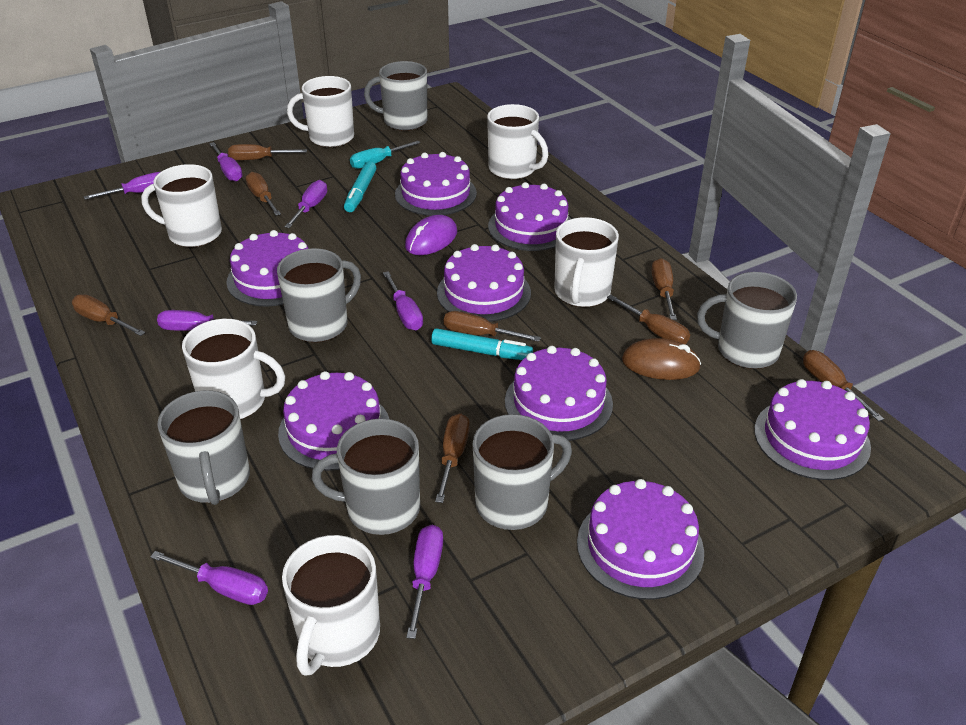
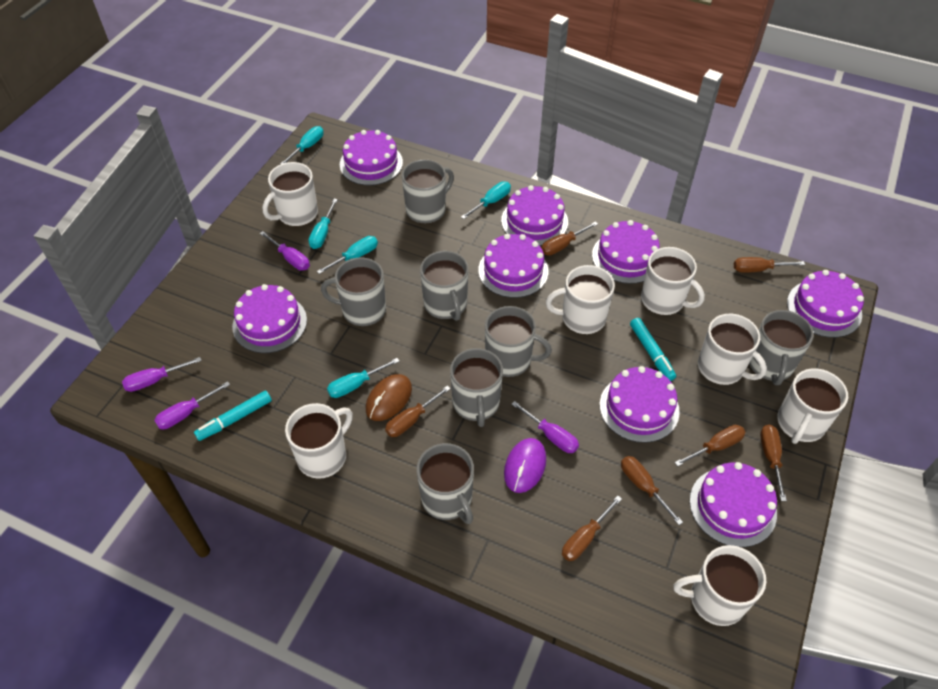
brown screwdriver: [72,294,146,336] [228,144,307,160] [246,172,281,216] [435,413,470,503] [444,311,541,342] [607,295,690,345] [651,258,677,320] [803,350,884,422] = 8 -> [385,386,451,437] [541,221,598,256] [562,496,622,561] [621,456,683,525] [674,425,745,467] [734,257,805,273] [760,425,787,501] = 7
grey mug: [157,390,250,505] [277,248,361,342] [312,419,420,535] [364,61,427,131] [473,414,572,530] [697,272,797,369] = 6 -> [321,258,386,326] [402,160,454,224] [417,443,474,524] [420,251,468,321] [450,348,503,427] [485,306,552,377] [749,310,814,385] = 7
purple screwdriver: [84,172,160,200] [150,551,268,605] [157,310,257,331] [209,142,243,182] [285,180,327,228] [383,271,423,330] [406,524,443,639] = 7 -> [122,357,202,392] [154,381,230,429] [260,231,310,271] [511,401,579,453] = 4
turquoise screwdriver: [350,141,420,169] = 1 -> [280,126,323,164] [309,199,338,249] [317,236,378,274] [327,358,400,398] [461,181,511,219] = 5
white mug: [141,164,222,247] [182,319,285,420] [282,535,380,676] [287,76,354,147] [487,104,548,179] [554,217,619,307] = 6 -> [263,162,318,226] [285,403,353,479] [546,265,615,334] [641,247,705,315] [674,545,766,626] [698,314,767,385] [777,368,848,444] = 7

